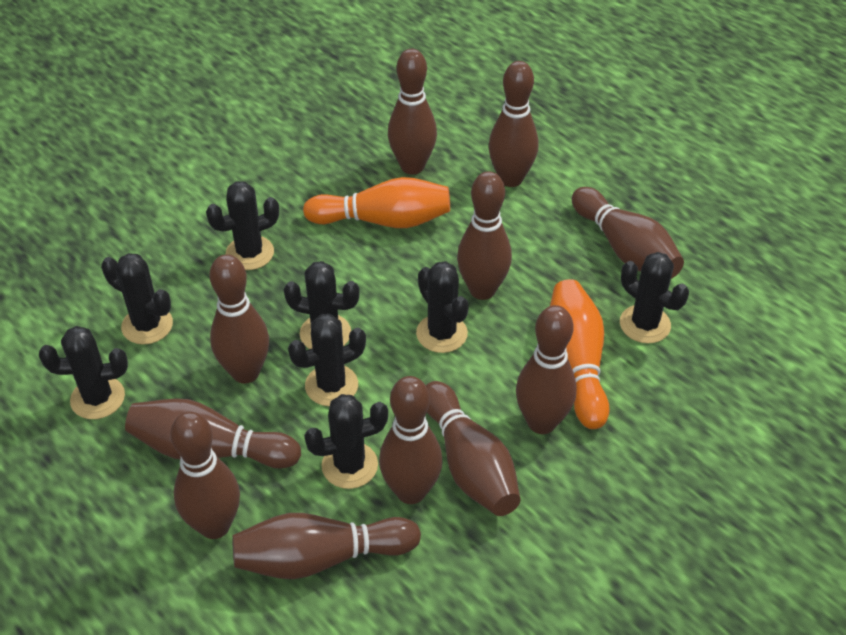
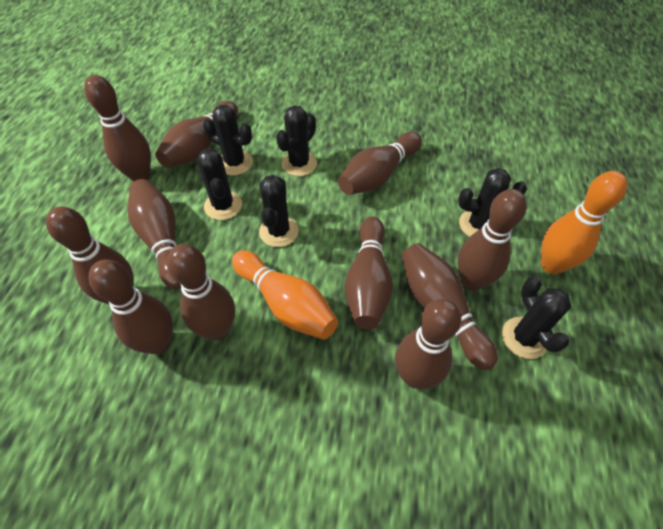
black cactus: [39,326,128,419] [101,253,173,345] [206,181,279,270] [284,261,360,349] [288,314,366,406] [304,394,388,489] [416,261,469,353] [620,252,689,343] = 8 -> [197,149,242,220] [203,105,253,175] [259,175,299,247] [276,105,317,176] [458,168,527,237] [502,276,571,359] = 6

